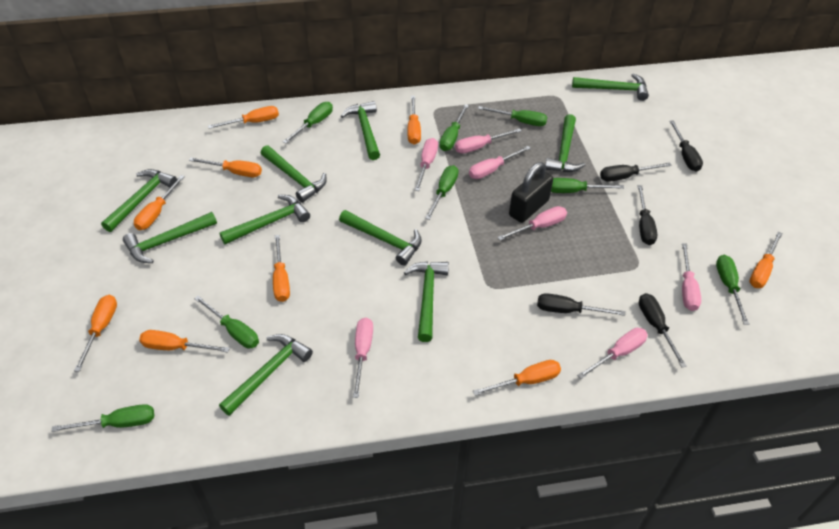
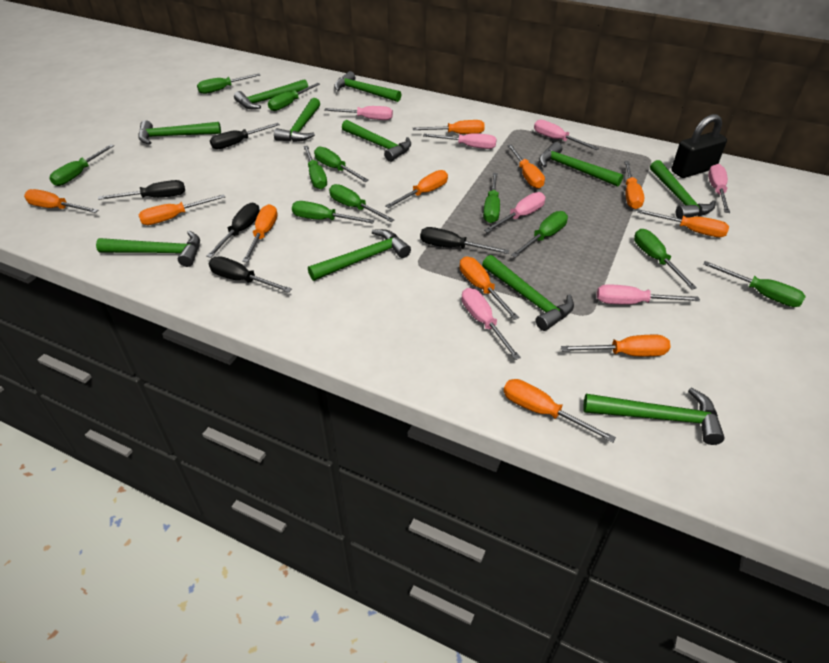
green hammer: [101,169,177,232] [123,212,217,263] [219,334,313,416] [220,195,310,244] [261,145,327,203] [339,210,422,265] [341,101,380,160] [404,262,449,342] [545,114,585,172] [572,74,649,101] = 10 -> [96,231,200,267] [138,120,221,145] [234,79,308,109] [274,98,320,142] [308,229,411,281] [334,71,401,102] [342,120,411,162] [482,255,574,331] [539,142,623,187] [583,388,725,445] [650,160,716,219] = 11
green screwdriver: [51,404,154,432] [194,296,259,348] [283,102,333,144] [425,165,459,220] [439,104,469,151] [478,106,547,126] [551,178,624,193] [716,255,749,325] = 8 -> [49,144,114,186] [197,73,260,94] [268,83,320,111] [292,201,375,224] [303,146,327,189] [314,147,369,182] [329,184,395,222] [483,173,500,223] [511,211,568,258] [634,229,697,289] [703,261,806,307] = 11
orange screwdriver: [74,295,117,372] [134,175,185,230] [139,330,230,353] [189,158,262,177] [208,106,279,129] [273,235,290,302] [408,96,421,145] [473,360,561,396] [750,232,783,288] = 9 -> [24,189,98,213] [138,194,225,225] [242,204,277,262] [385,170,448,208] [413,120,485,134] [460,257,519,320] [503,379,616,443] [507,145,545,189] [561,335,671,356] [624,161,644,209] [637,209,729,237] = 11

